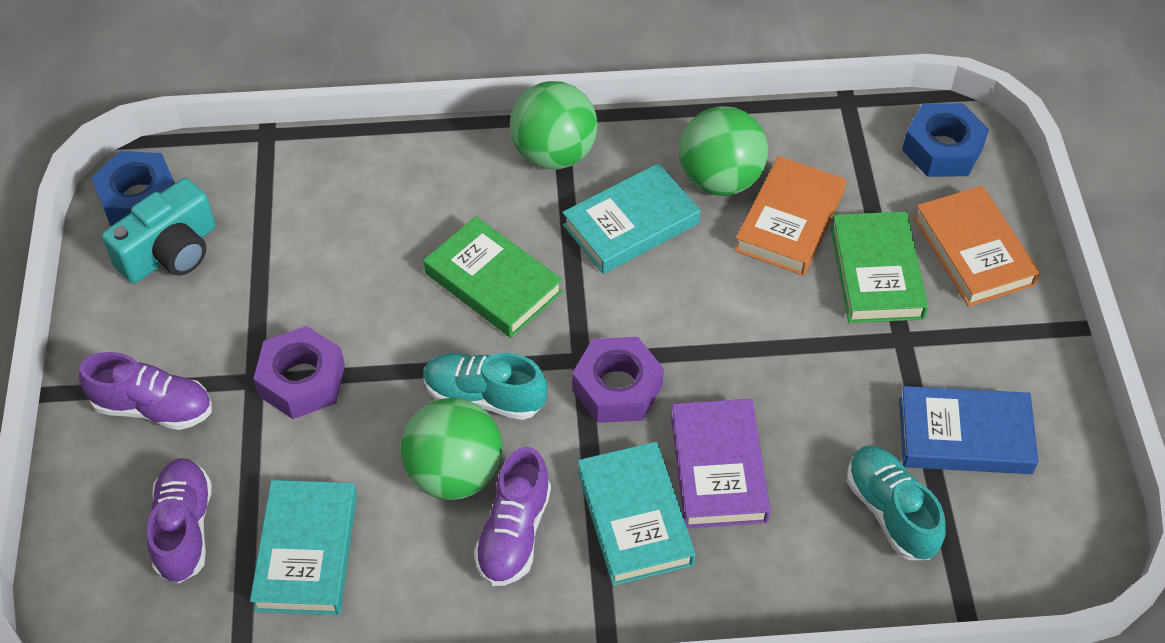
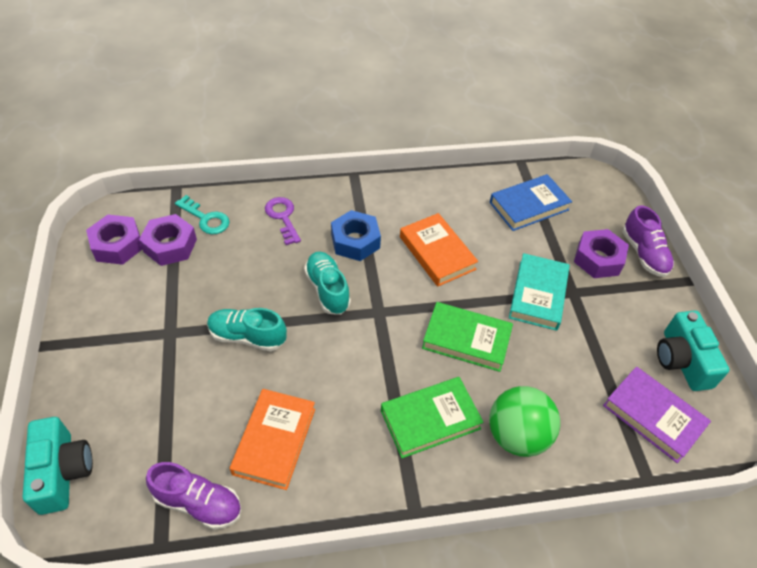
blue nut: [91,151,175,226] [902,103,989,177] = 2 -> [331,210,381,261] = 1
green ball: [401,398,502,500] [510,81,598,169] [679,106,768,196] = 3 -> [489,386,560,457] = 1
purple key: none = 0 -> [265,197,301,245] = 1
purple nut: [254,326,345,419] [572,337,664,423] = 2 -> [86,215,142,265] [139,214,197,266] [574,229,629,278] = 3
purple shoe: [79,352,212,430] [147,458,212,583] [474,447,551,586] = 3 -> [146,462,242,530] [622,206,674,277] = 2
turquoise book: [250,480,357,615] [562,163,701,274] [578,442,696,586] = 3 -> [509,253,570,331] = 1
turquoise camera: [102,178,215,283] = 1 -> [23,417,93,515] [657,311,729,391] = 2
turquoise key: none = 0 -> [175,195,230,234] = 1

